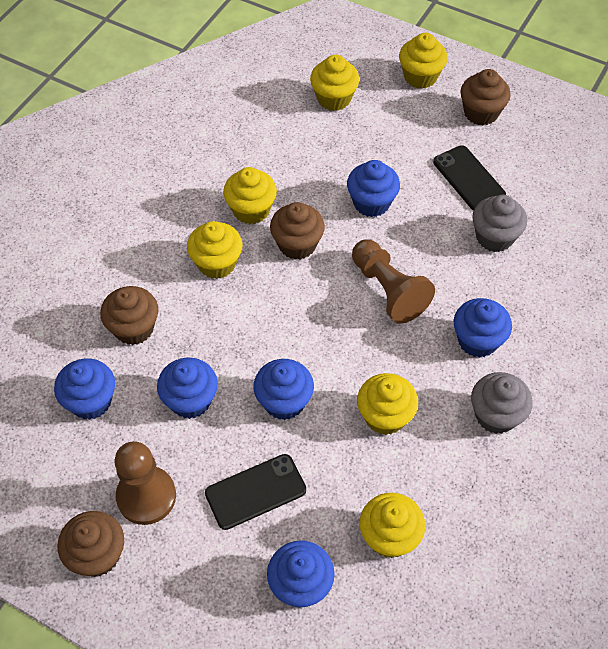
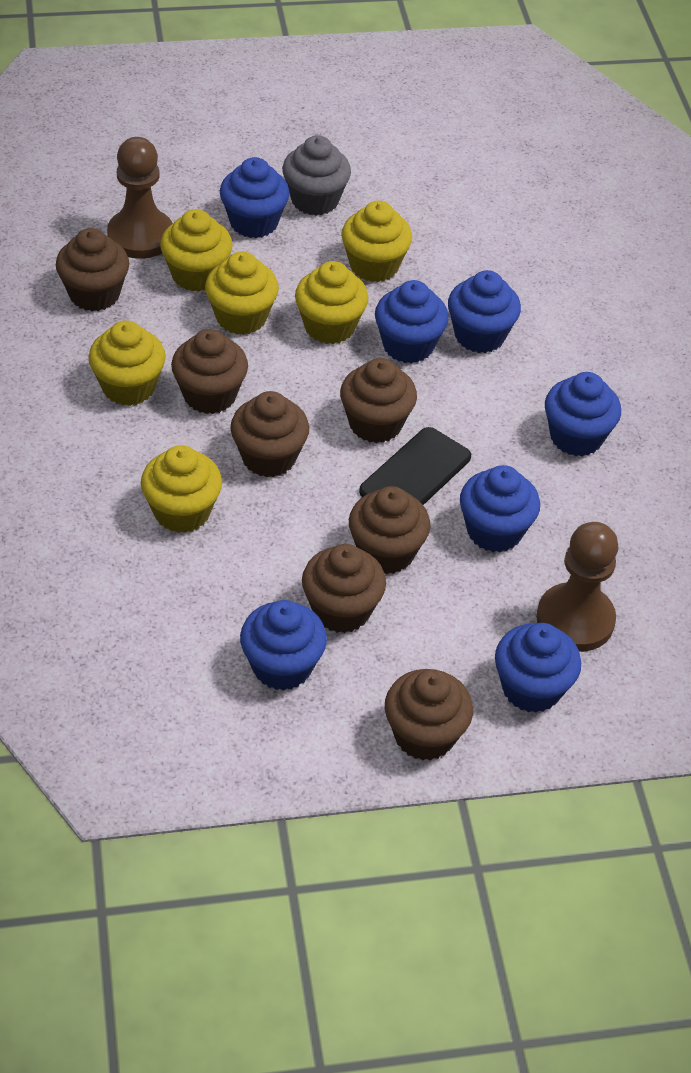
black phone: [205,454,306,530] [433,145,506,211] = 2 -> [359,427,471,505] = 1
blue cupcake: [54,358,115,420] [157,358,218,419] [253,359,314,420] [267,540,335,607] [347,160,400,217] [454,298,512,358] = 6 -> [220,157,290,238] [240,600,327,691] [375,280,449,364] [448,270,521,353] [460,465,540,552] [495,623,581,713] [545,372,621,457] = 7
brown cupcake: [58,511,124,577] [100,286,158,345] [270,202,325,260] [460,69,511,125] = 4 -> [56,228,129,311] [171,329,248,414] [230,391,309,477] [302,544,386,633] [340,358,417,443] [349,486,430,574] [385,669,473,761] = 7
grey cupcake: [471,372,533,434] [472,195,527,252] = 2 -> [282,135,351,216] = 1

